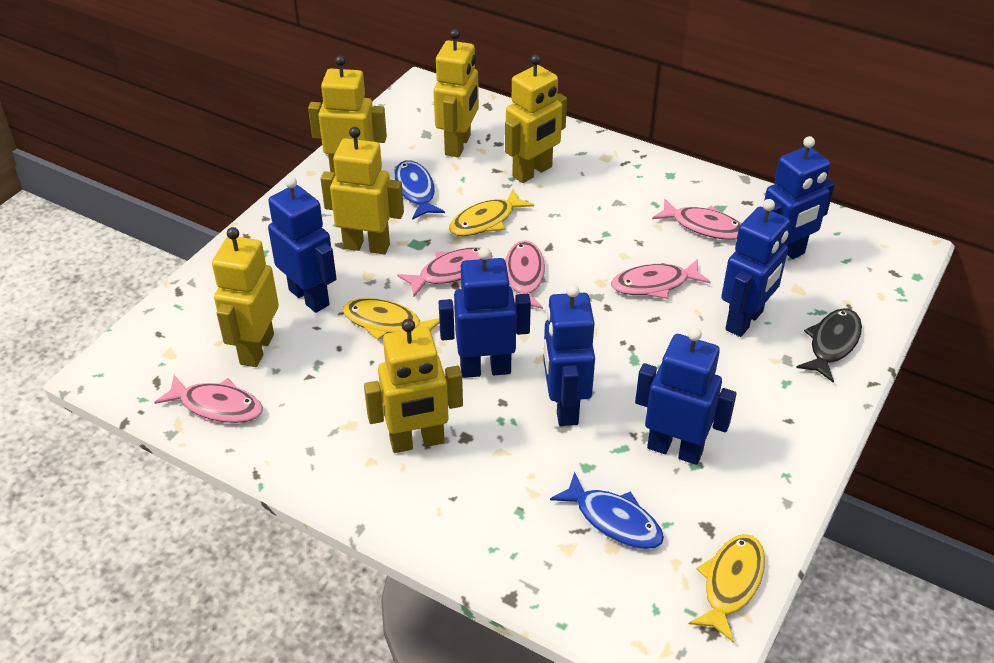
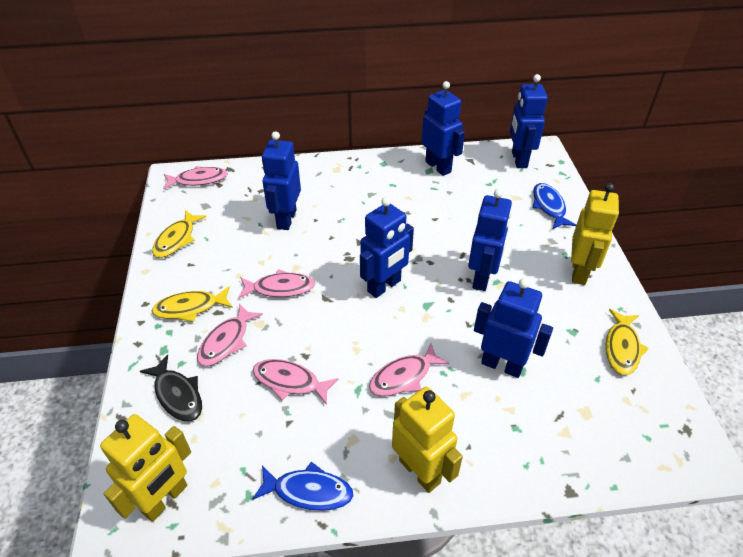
yellow robot: [212,227,279,367] [308,55,387,173] [321,127,404,254] [364,319,463,453] [434,29,479,157] [505,54,567,183] = 6 -> [100,414,191,522] [392,387,463,493] [571,183,619,285] = 3

